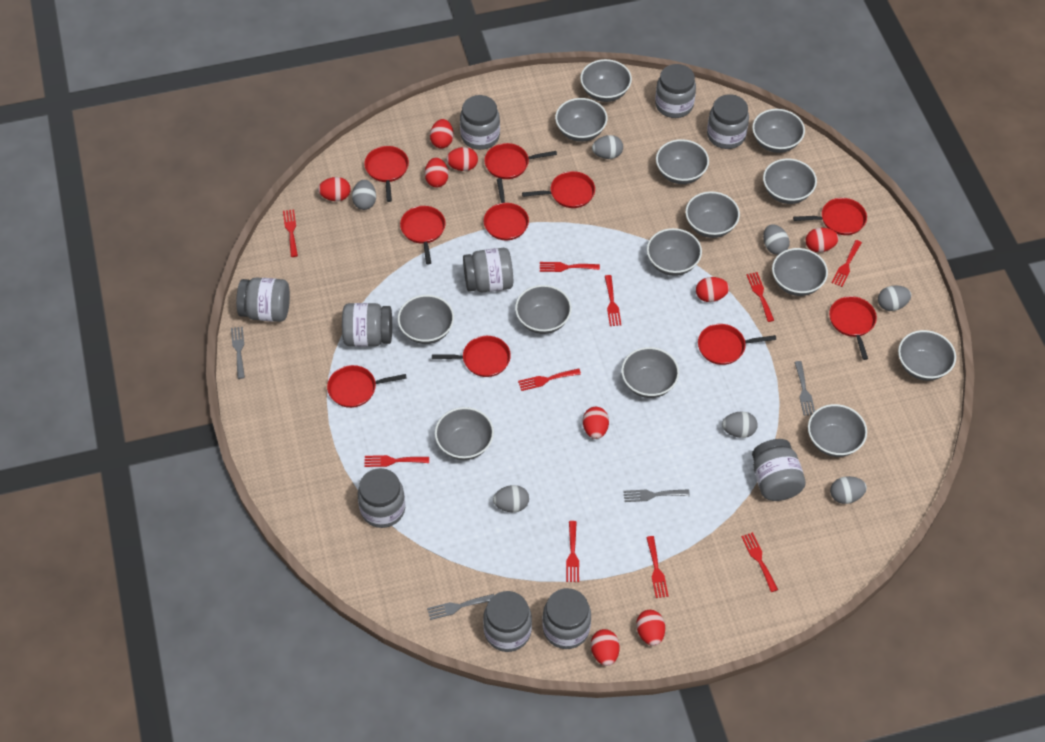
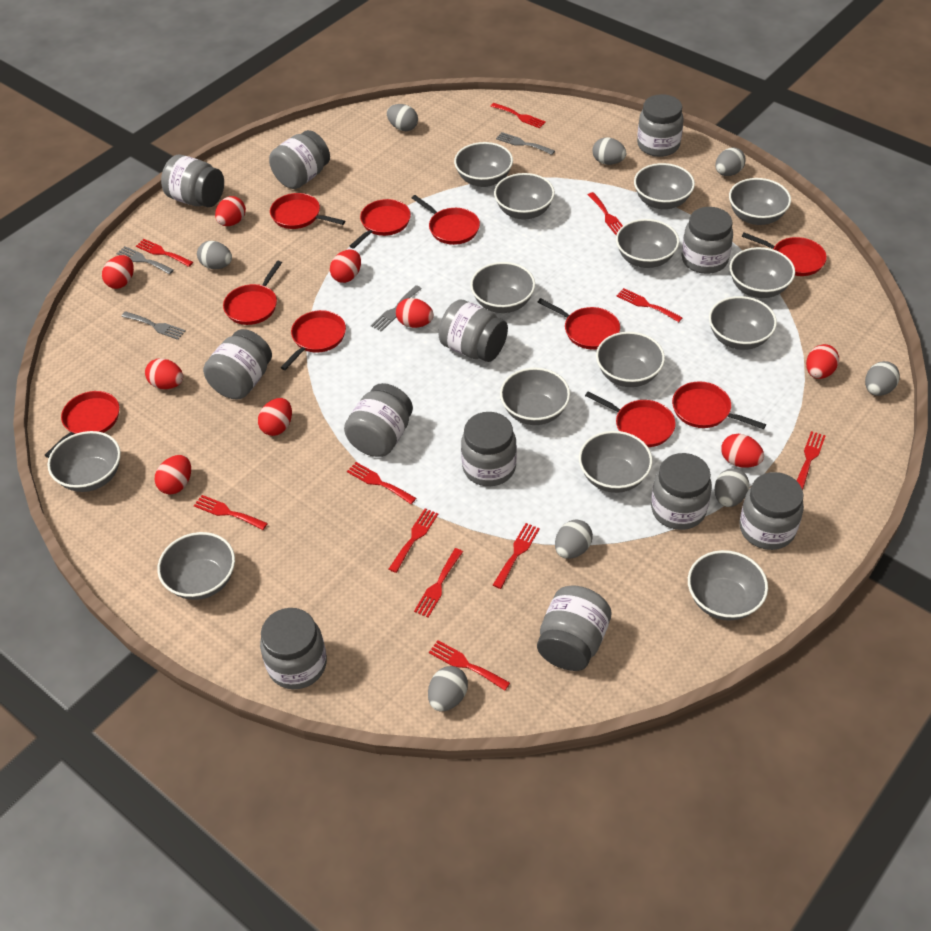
grey egg: [352,180,376,210] [493,485,529,512] [592,135,623,159] [722,412,758,438] [763,224,790,255] [830,476,867,504] [878,285,911,311] = 7 -> [197,241,232,269] [387,104,418,131] [428,666,468,712] [555,520,593,559] [593,137,626,165] [714,468,749,507] [715,148,746,176] [865,361,900,396] = 8
grey jar: [236,277,290,322] [342,303,392,347] [358,468,405,528] [460,95,500,150] [463,248,513,292] [483,591,532,652] [542,588,591,649] [655,64,696,118] [707,94,749,149] [752,439,806,501] = 10 -> [161,155,224,207] [203,329,272,399] [260,608,327,689] [269,130,330,189] [344,383,413,457] [438,300,508,362] [461,412,517,486] [537,585,612,671] [637,94,684,157] [651,453,712,530] [681,207,733,274] [739,472,804,550] = 12
red fork: [283,209,298,257] [364,455,429,467] [518,369,581,391] [540,262,600,272] [566,521,579,582] [605,275,621,326] [646,536,669,598] [741,532,778,592] [746,272,774,322] [832,240,862,287] = 10 -> [136,239,193,267] [194,495,268,530] [347,462,416,504] [389,508,438,573] [414,548,463,617] [429,640,510,690] [490,103,546,129] [493,523,540,589] [588,192,623,235] [617,288,683,322] [797,431,826,490] = 11

